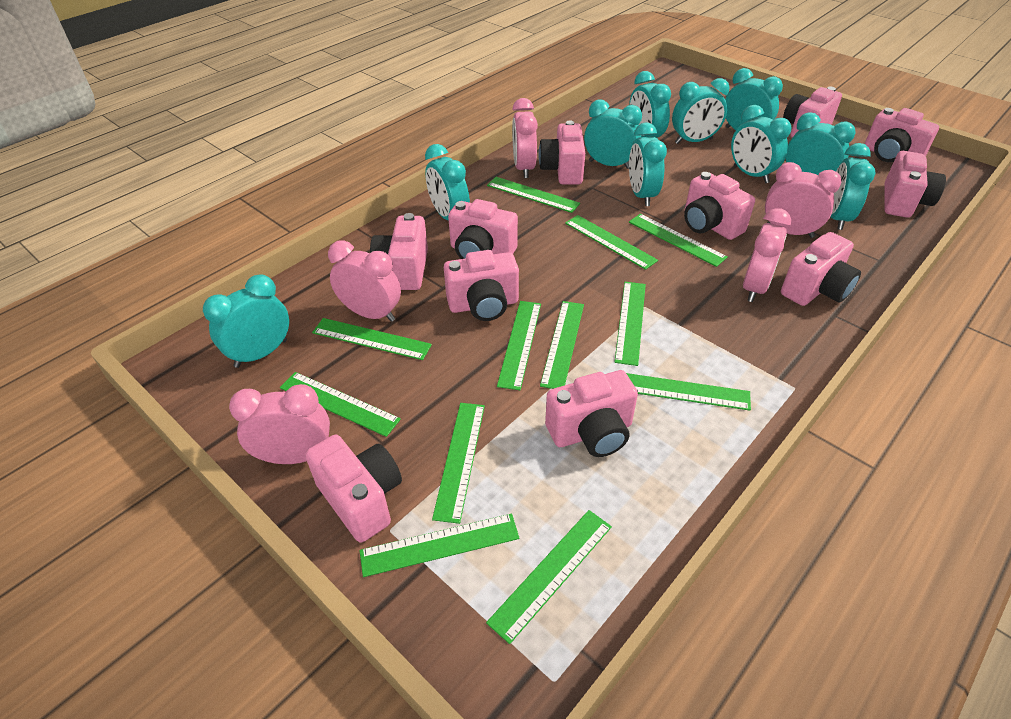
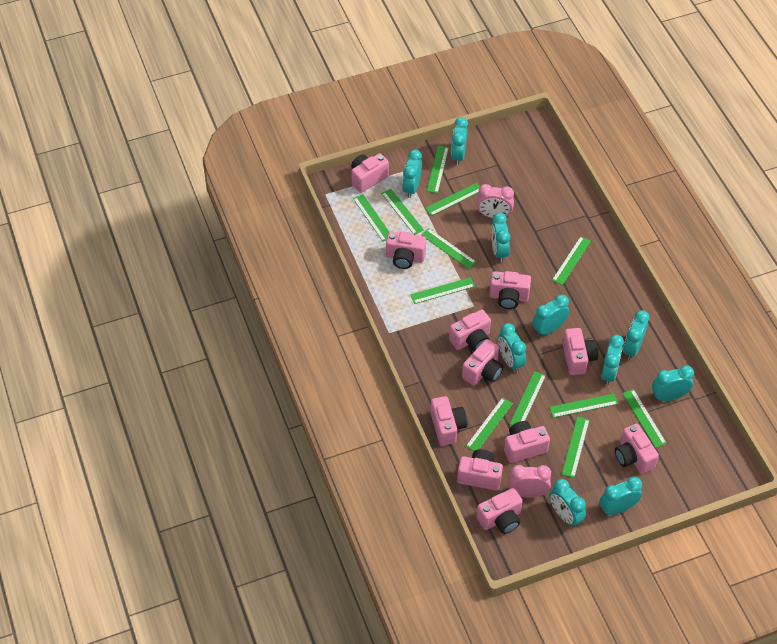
pink clock: [229,384,330,464] [328,240,401,322] [512,98,538,178] [743,208,791,302] [765,162,841,238] = 5 -> [476,184,514,218] [508,465,551,497] = 2

